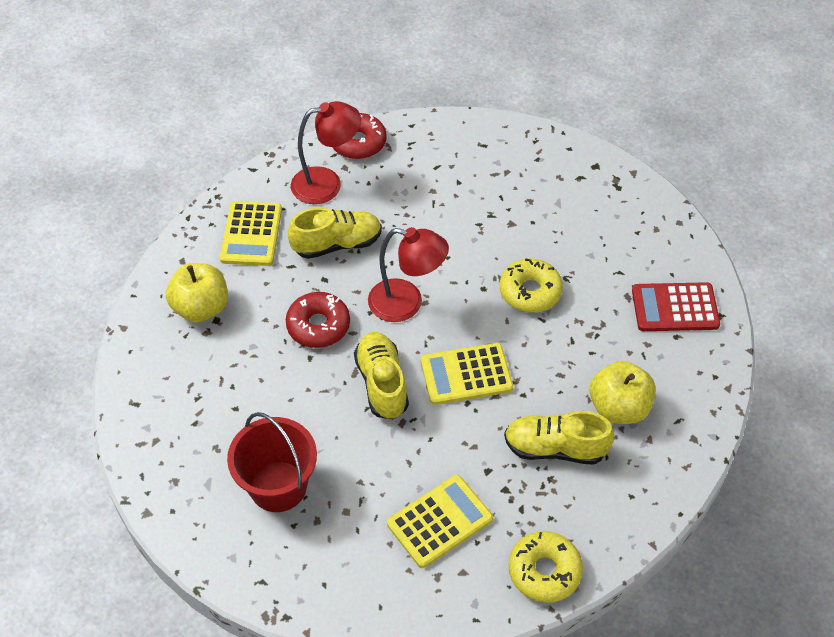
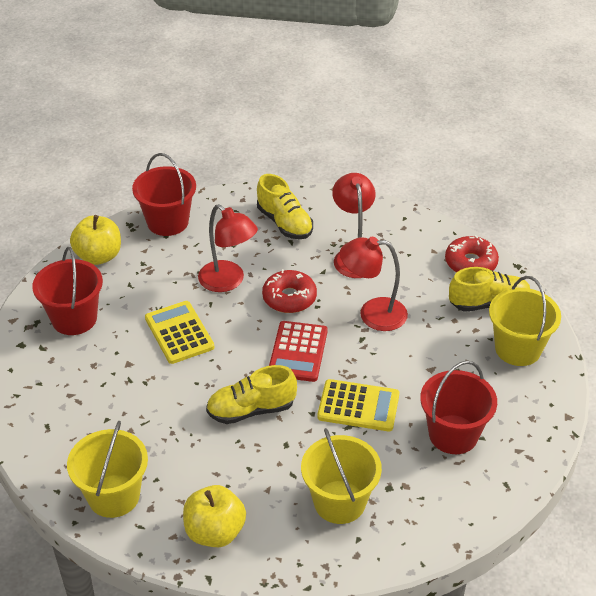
red bucket: [227,412,317,512] = 1 -> [32,247,103,335] [132,153,196,236] [420,360,497,454] = 3
red lamp: [291,101,361,204] [368,227,449,322] = 2 -> [198,204,258,292] [332,173,376,278] [340,237,408,331] = 3
yellow bucket: none = 0 -> [67,421,148,518] [301,428,382,524] [489,276,561,366] = 3
yellow calculator: [220,201,282,266] [387,475,493,568] [421,343,513,405] = 3 -> [145,301,214,364] [317,379,399,431] = 2
yellow donut: [500,258,563,313] [509,531,583,603] = 2 -> none = 0

